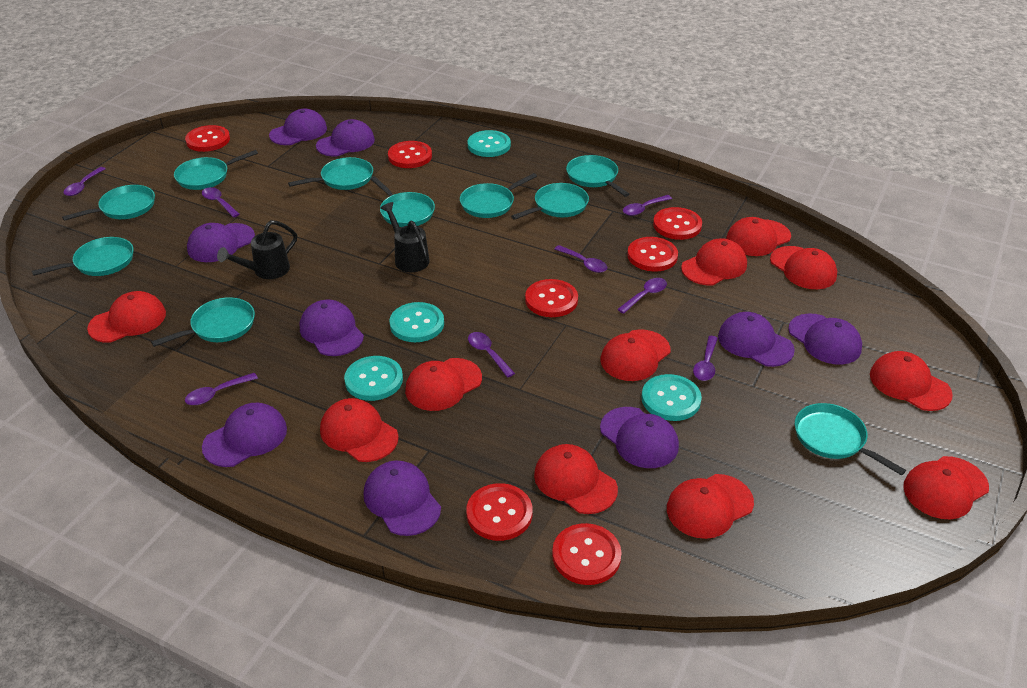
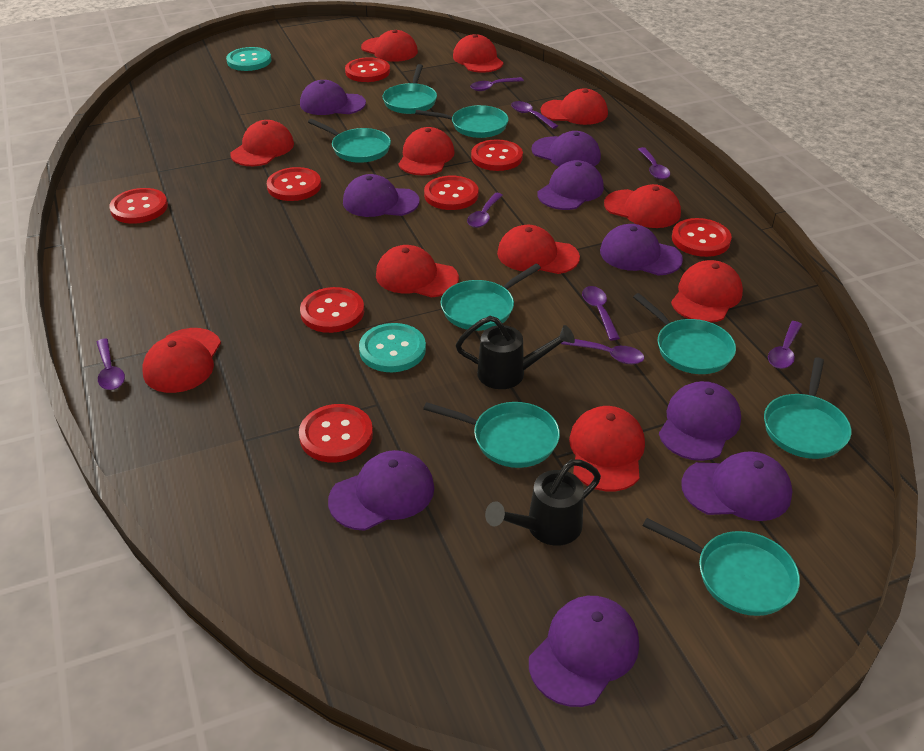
red button: [185,125,230,152] [388,141,432,168] [466,483,533,541] [525,279,578,317] [552,523,622,585] [627,237,678,272] [653,207,702,240] = 7 -> [109,188,168,224] [267,167,321,201] [299,404,373,463] [300,287,364,333] [345,57,390,82] [424,176,478,210] [471,139,523,171] [672,218,732,257] = 8
turquoise button: [344,356,403,401] [390,302,444,342] [468,130,511,157] [642,374,702,421] = 4 -> [226,47,271,71] [359,323,426,372] = 2
turquoise pan: [32,237,134,276] [62,185,155,221] [151,297,255,347] [174,150,258,190] [288,157,373,190] [370,176,435,227] [460,173,537,218] [511,183,589,220] [566,155,630,197] [795,403,906,476] = 10 -> [308,119,391,163] [382,64,437,114] [415,105,509,138] [423,402,560,468] [440,264,541,331] [633,293,736,374] [643,518,800,616] [764,357,851,459] = 8

